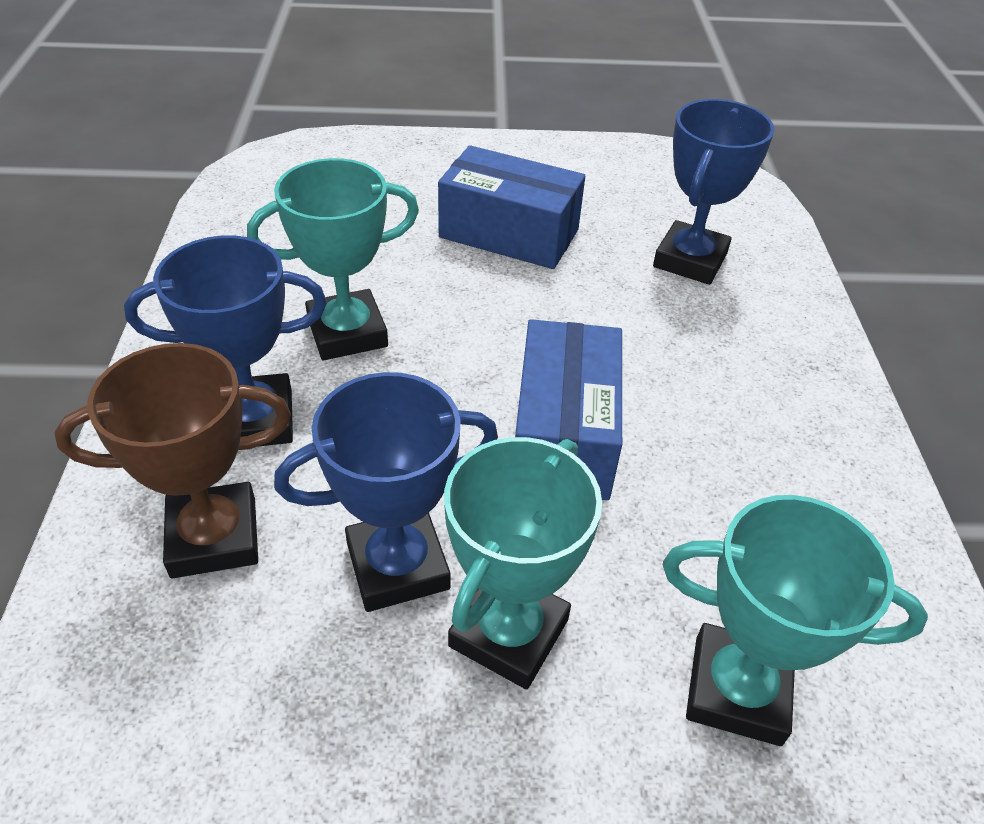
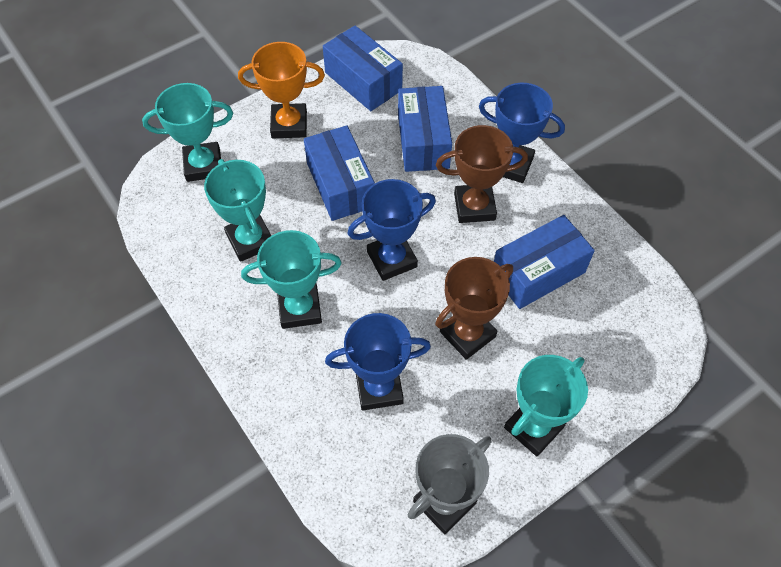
blue box: [438,145,585,269] [515,319,622,500] = 2 -> [304,125,375,221] [323,26,403,111] [398,86,452,172] [494,215,595,309] = 4
brown trophy: [54,343,291,578] = 1 -> [435,257,513,360] [436,125,528,223] = 2
grey trophy: none = 0 -> [408,434,491,534] = 1
orange trophy: none = 0 -> [238,42,325,138] = 1
turquoise trophy: [247,158,419,360] [444,437,602,689] [663,495,928,746] = 3 -> [142,83,233,182] [204,159,271,262] [241,230,342,329] [504,355,588,456] = 4

